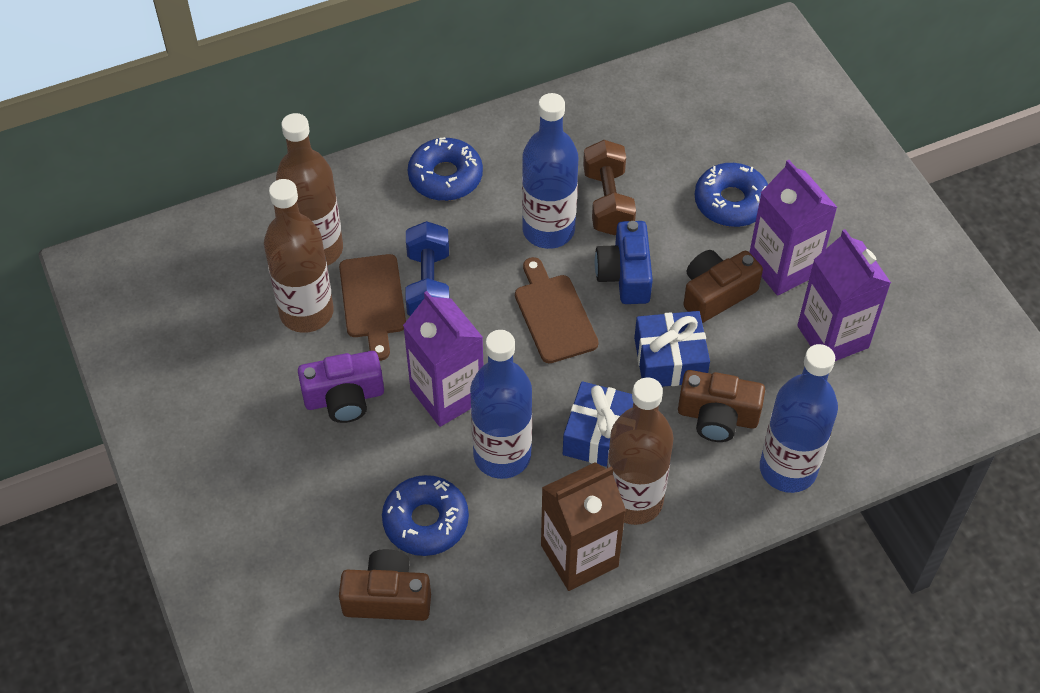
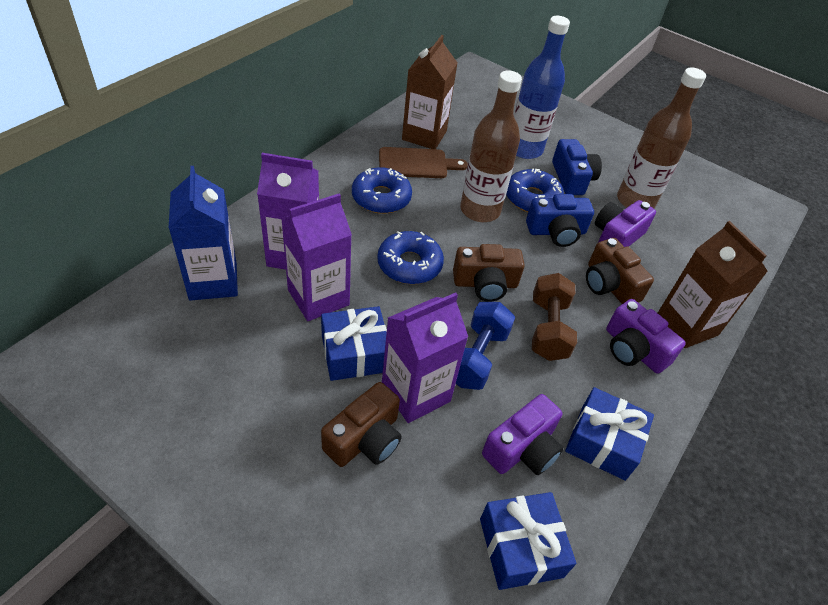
blue bottle: [470,330,532,479] [522,93,578,249] [760,344,838,493] = 3 -> [514,16,570,159] = 1
blue camera: [595,221,653,304] = 1 -> [526,194,594,247] [552,139,602,195] = 2
blue carton: none = 0 -> [169,166,238,301] = 1
blue gift: [563,381,633,467] [634,311,710,387] = 2 -> [321,306,387,381] [480,492,576,590] [565,387,654,481] = 3
brown bottle: [264,179,334,333] [276,113,343,266] [607,377,674,525] = 3 -> [460,70,522,222] [617,68,706,208] = 2
brown carton: [541,462,626,591] = 1 -> [402,35,457,149] [658,221,768,348] = 2
brown cutting board: [339,254,406,361] [515,257,599,363] = 2 -> [379,147,468,178] = 1
purple camera: [298,351,384,423] = 1 -> [482,394,563,475] [595,200,656,247] [606,299,686,374] = 3

